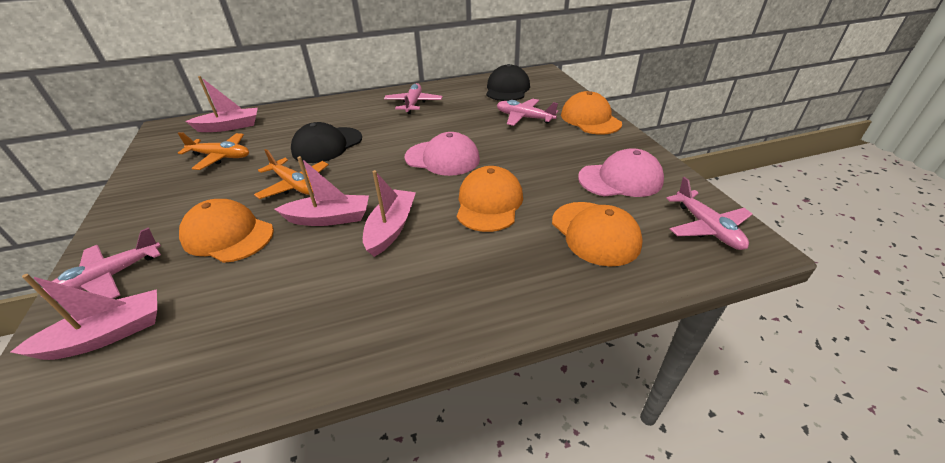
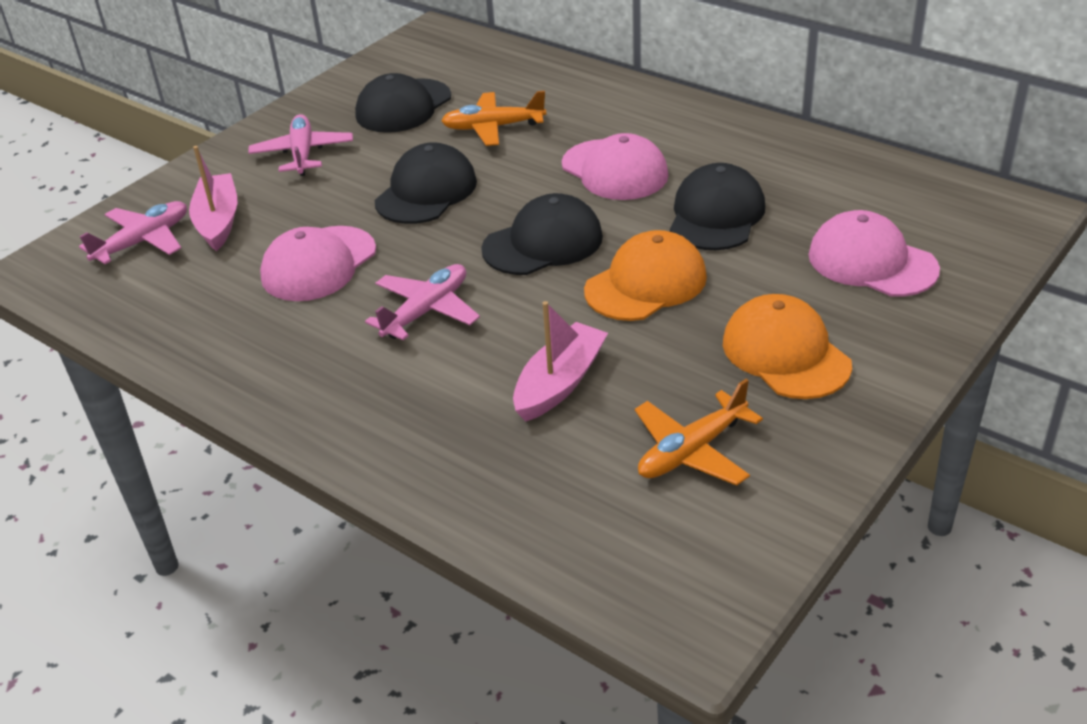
black cap: [291,122,362,163] [486,64,530,101] = 2 -> [355,73,451,133] [375,142,477,224] [481,193,603,275] [670,163,765,250] = 4
orange cap: [179,199,274,263] [457,166,523,232] [552,202,643,266] [561,91,622,135] = 4 -> [584,230,707,321] [723,294,852,399] = 2
pink boat: [10,274,157,360] [185,76,258,132] [275,156,369,226] [363,170,416,257] = 4 -> [189,146,237,251] [513,301,608,422] = 2
pink cap: [405,132,480,176] [578,148,664,197] = 2 -> [260,226,376,301] [562,133,669,200] [808,210,940,297] = 3
pink plane: [41,227,161,299] [384,83,442,114] [497,99,558,126] [666,177,752,250] = 4 -> [79,201,187,264] [248,114,353,176] [365,264,480,340] = 3

